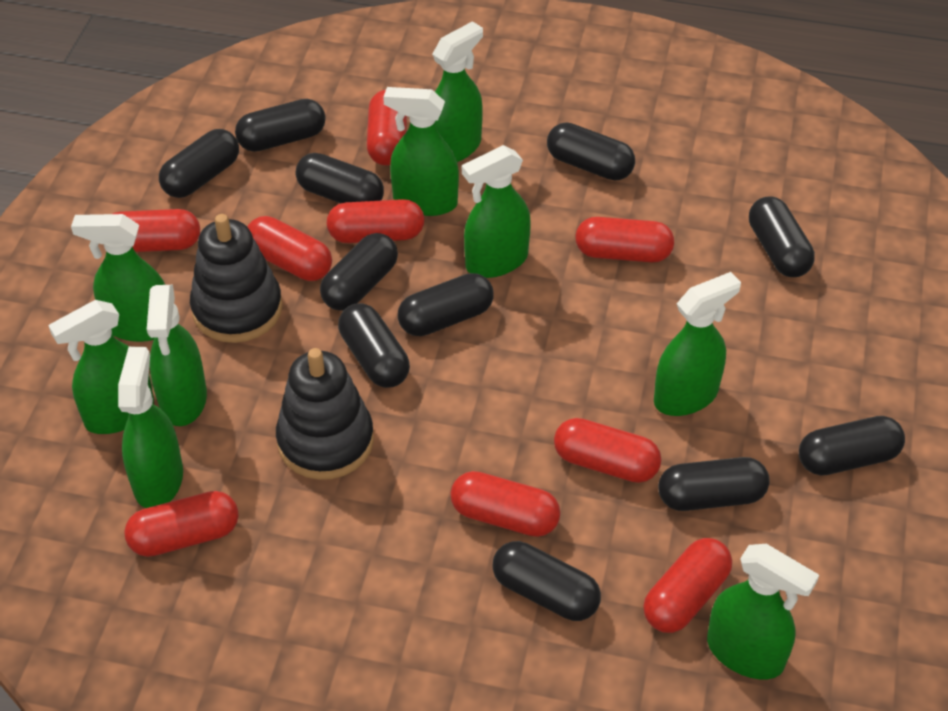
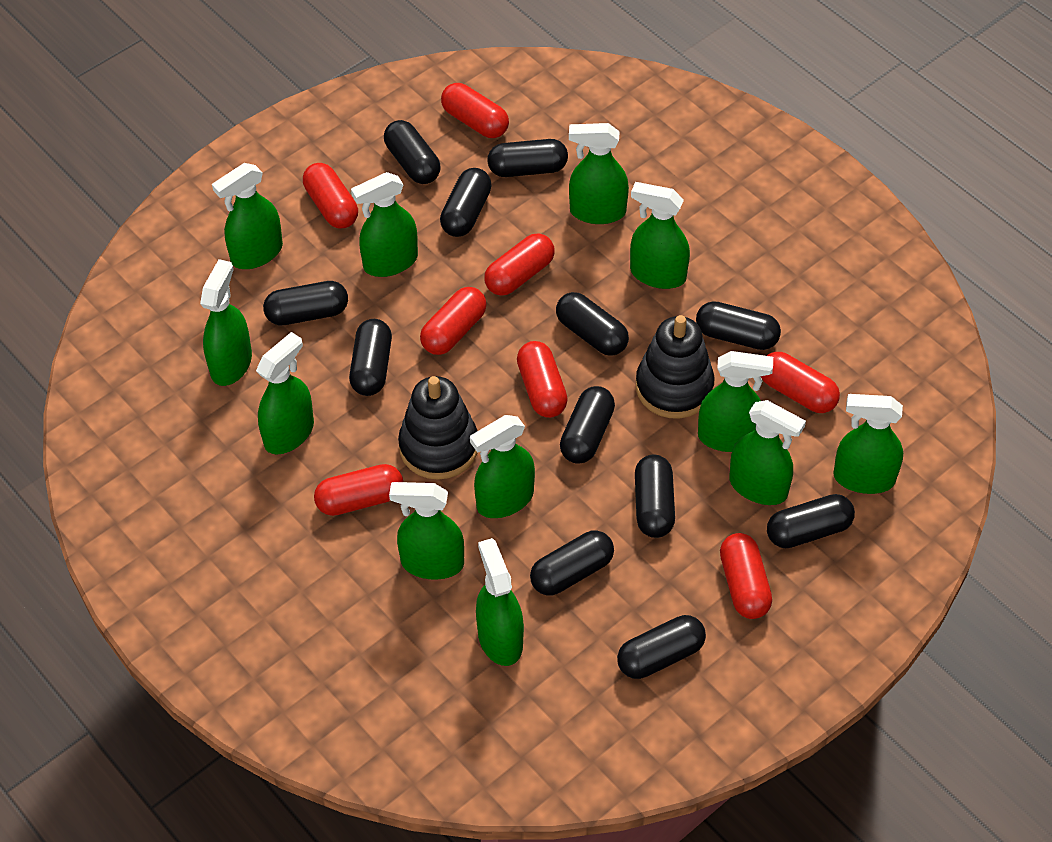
black capsule: [159,129,239,198] [235,99,326,152] [295,153,384,203] [320,233,398,311] [338,303,410,388] [398,273,494,336] [492,541,601,621] [547,122,635,181] [658,457,770,511] [749,196,815,277] [799,416,905,476] = 11 -> [263,281,348,325] [349,319,392,396] [384,120,440,184] [440,168,492,237] [487,139,568,177] [530,530,614,596] [556,292,629,356] [560,386,615,464] [617,615,706,679] [635,454,675,538] [696,301,781,350] [767,494,855,548] = 12
green spray bottle: [48,300,154,434] [71,214,165,342] [118,346,183,508] [147,285,207,426] [383,87,459,216] [432,21,483,162] [462,145,531,278] [654,272,741,416] [707,544,819,679] = 9 -> [200,259,252,386] [212,163,283,269] [256,332,314,454] [351,172,418,277] [389,482,464,580] [470,415,535,518] [476,538,524,666] [569,123,629,224] [630,182,690,289] [698,351,773,452] [729,400,806,505] [833,394,903,494] = 12
red capsule: [113,209,200,252] [124,491,239,557] [247,216,332,281] [327,199,424,243] [367,90,407,166] [450,471,561,537] [554,418,662,483] [575,217,674,262] [643,538,732,633] = 9 -> [303,163,358,229] [314,464,403,516] [420,287,487,355] [441,83,509,138] [484,233,555,296] [517,341,568,418] [720,533,772,619] [761,352,840,413] = 8

